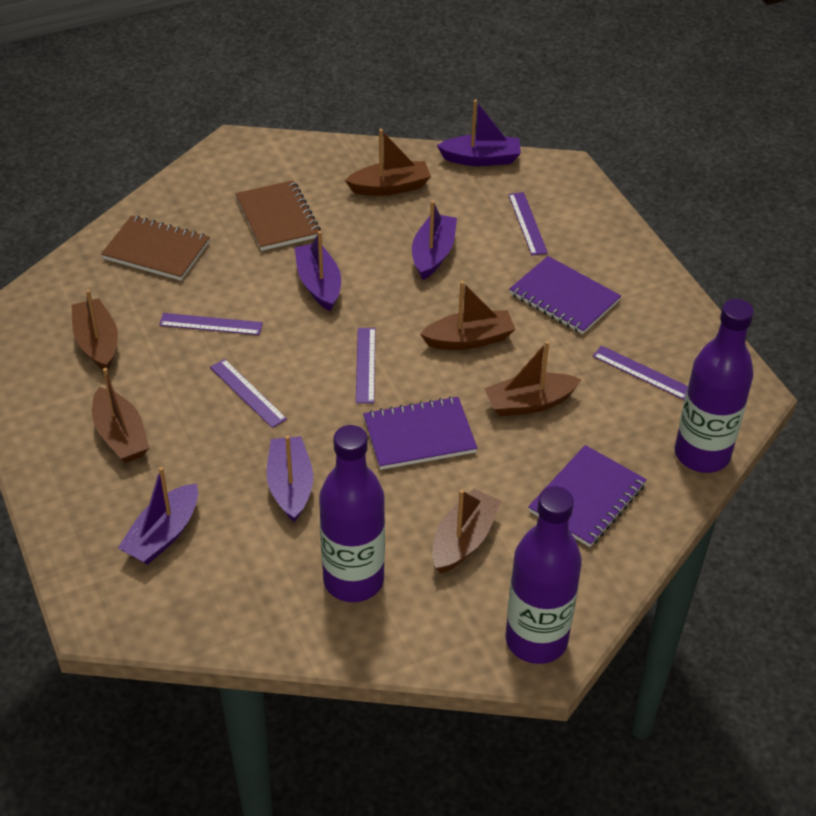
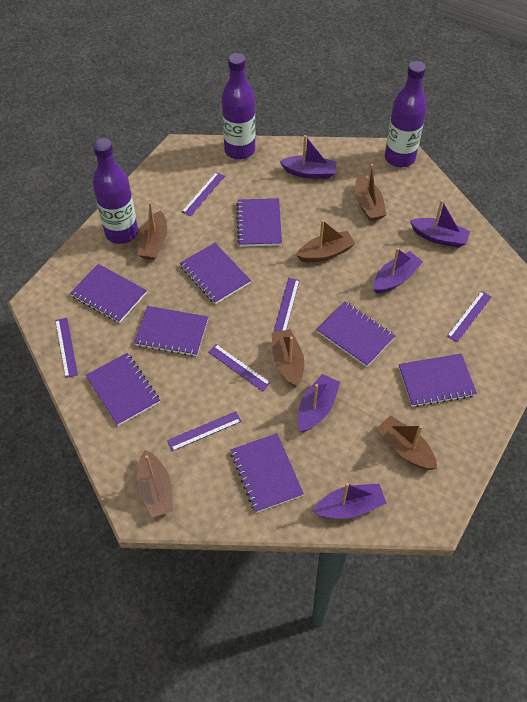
brown notebook: [101,215,210,281] [235,180,321,251] = 2 -> none = 0
purple notebook: [363,396,477,470] [510,256,621,334] [528,445,647,547] = 3 -> [70,264,147,323] [85,353,160,426] [134,306,208,356] [180,243,251,304] [231,433,304,513] [236,198,282,247] [316,301,395,367] [398,353,477,407] = 8
purple ruler: [159,313,263,335] [210,359,287,428] [356,328,375,403] [508,192,548,256] [593,346,688,400] = 5 -> [55,318,78,378] [167,411,242,451] [182,172,225,216] [208,344,271,391] [274,278,300,332] [447,291,492,342] = 6

